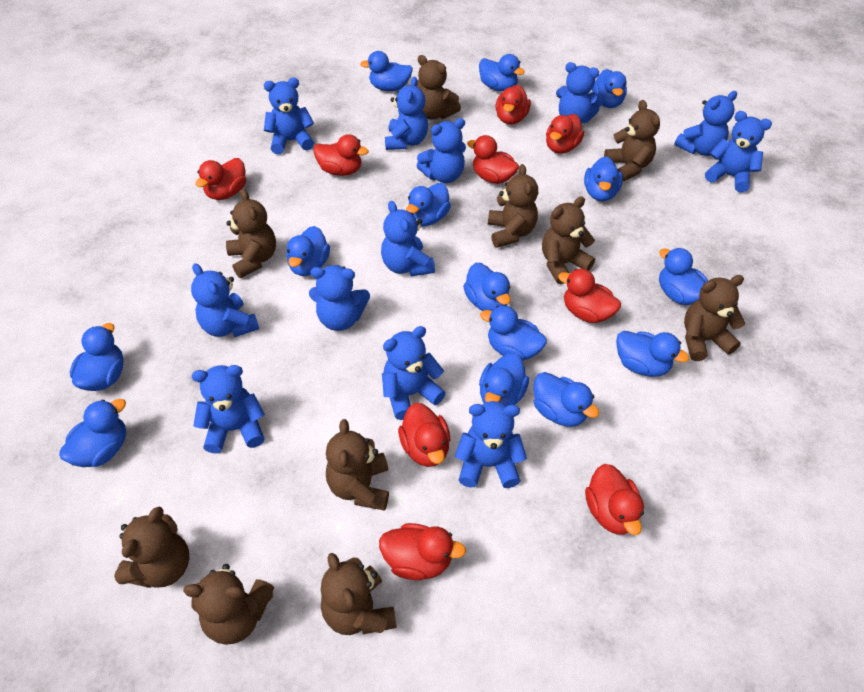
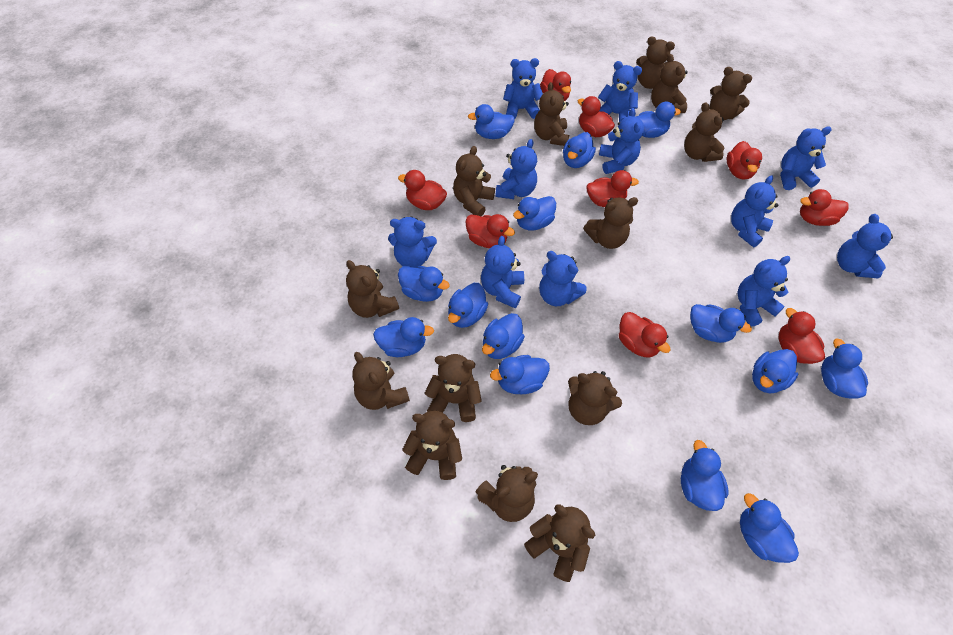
blue teddy bear: [191,263,259,337] [192,365,265,453] [264,78,314,154] [309,265,370,331] [381,201,435,276] [382,326,446,420] [385,77,428,150] [416,118,466,183] [455,401,527,488] [556,62,603,123] [674,91,737,156] [705,111,772,192] = 12 -> [388,216,437,268] [481,236,524,308] [495,139,537,199] [503,58,543,119] [539,251,587,306] [598,61,642,122] [599,108,644,174] [731,175,778,247] [738,256,790,327] [780,127,832,190] [837,214,893,278] = 11
brown teddy bear: [114,507,190,588] [183,564,274,645] [226,189,276,278] [321,553,397,635] [326,419,389,511] [417,55,461,120] [488,164,538,248] [542,197,595,284] [604,100,660,181] [684,275,745,361] = 10 -> [346,260,399,318] [352,352,410,410] [402,411,462,480] [425,354,482,422] [453,146,495,216] [475,465,538,522] [524,504,595,582] [534,82,569,146] [568,371,622,425] [583,197,638,249] [636,36,675,89] [651,54,688,113] [684,102,724,162] [709,67,752,120] = 14

